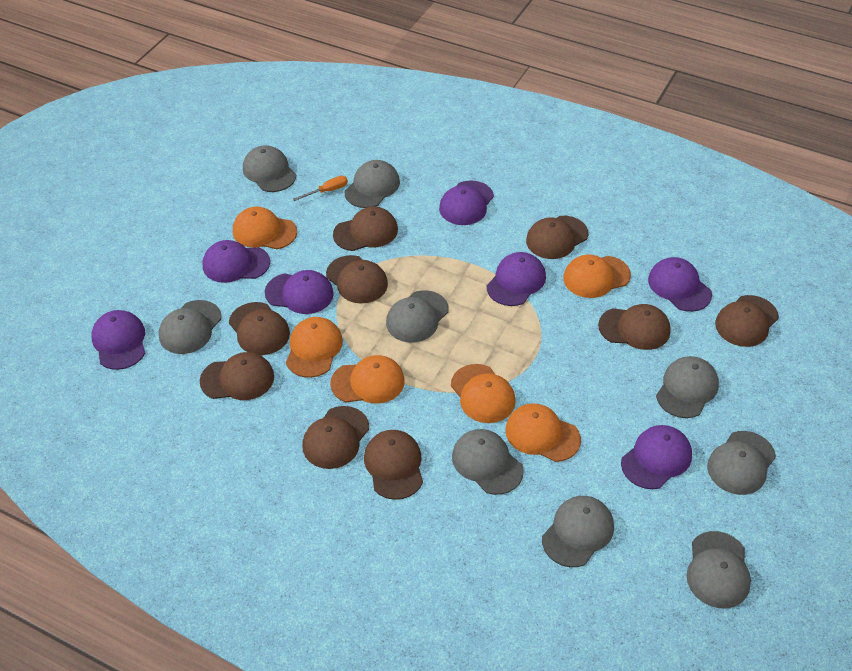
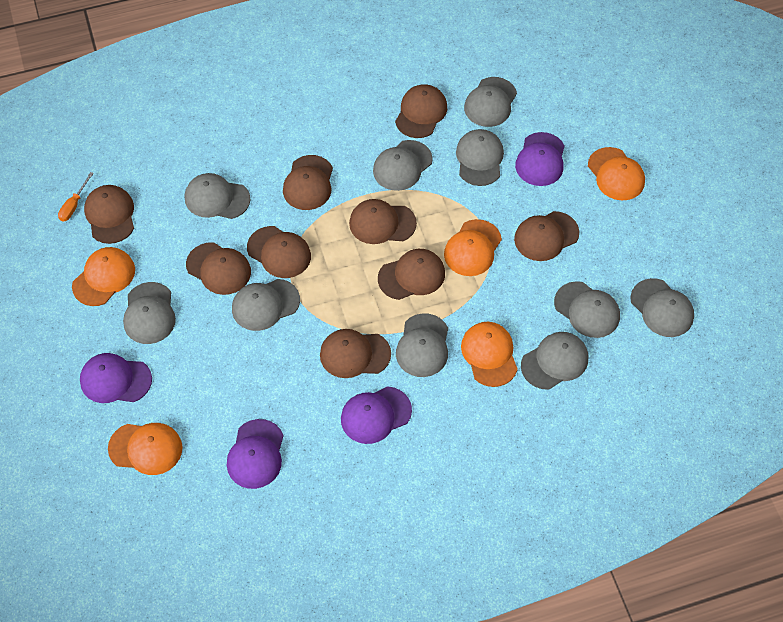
grey cap: [159,300,222,354] [243,145,296,192] [345,160,400,208] [386,290,449,342] [452,429,524,495] [542,496,614,567] [656,356,719,418] [687,531,751,608] [707,431,776,495] = 9 -> [123,282,176,344] [185,173,251,219] [232,279,300,331] [373,140,433,191] [396,313,448,377] [456,129,504,186] [464,77,517,127] [521,332,588,390] [554,281,620,338] [630,278,694,337] = 10
orange cap: [233,207,297,249] [286,317,343,378] [330,355,405,404] [451,364,516,423] [505,403,581,462] [563,254,631,298] = 6 -> [72,247,135,306] [108,423,183,475] [444,219,502,276] [461,322,518,387] [588,147,645,200] = 5
purple cap: [91,310,145,370] [203,240,270,283] [265,270,334,314] [439,181,494,225] [487,252,546,306] [621,425,692,489] [648,257,712,312] = 7 -> [80,353,152,403] [227,419,284,489] [341,386,412,444] [515,132,565,186] = 4

